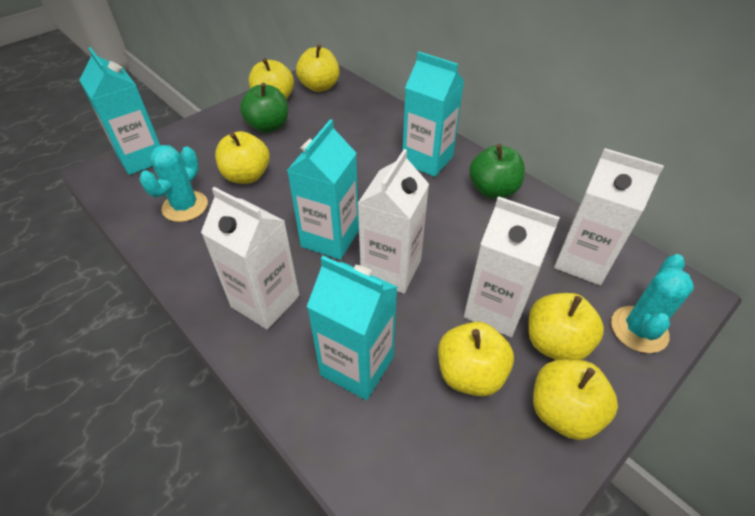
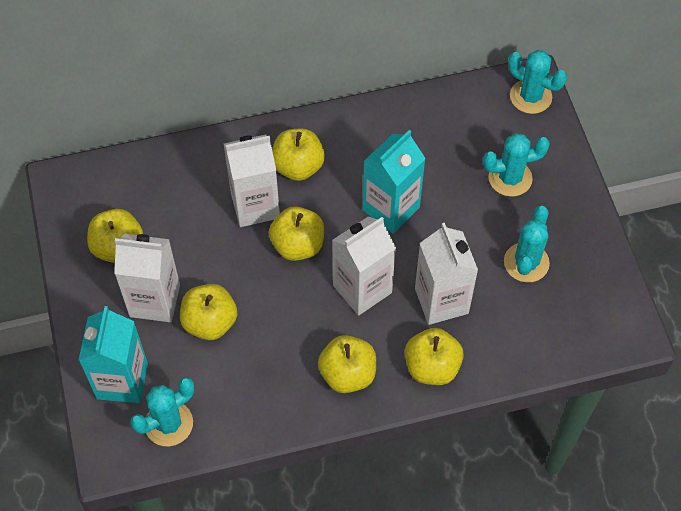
green apple: [240,83,288,133] [469,144,525,199] = 2 -> none = 0
turquoise cactus: [139,145,208,222] [611,254,694,353] = 2 -> [130,377,194,446] [483,133,550,197] [504,206,550,282] [508,50,567,114] = 4
turquoise carton: [79,47,161,175] [287,119,359,260] [307,256,397,400] [402,51,464,177] = 4 -> [78,306,148,403] [362,130,426,234] = 2

